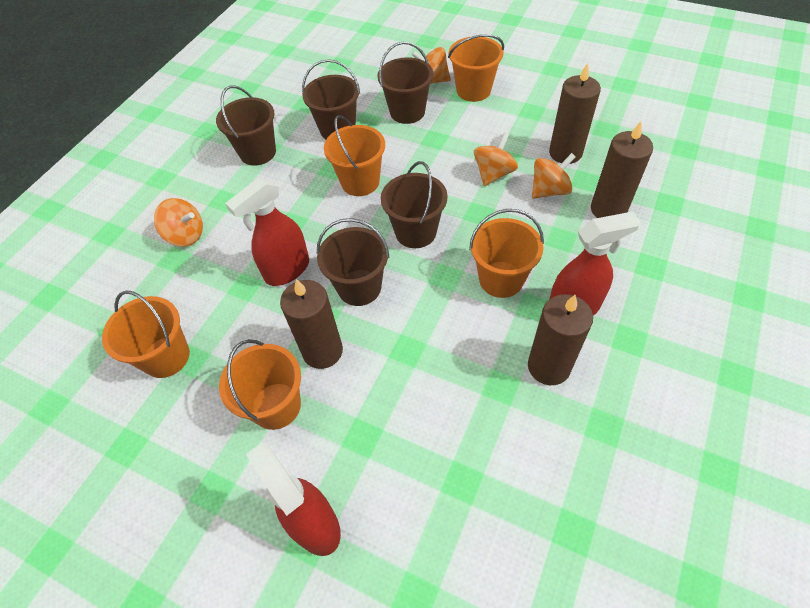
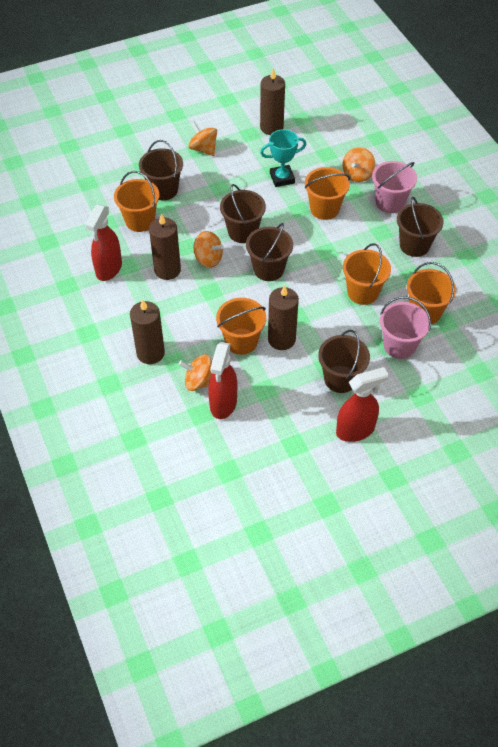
pink bucket: none = 0 -> [372,161,417,213] [380,296,431,359] = 2
turquoise trophy: none = 0 -> [260,129,306,187] = 1

